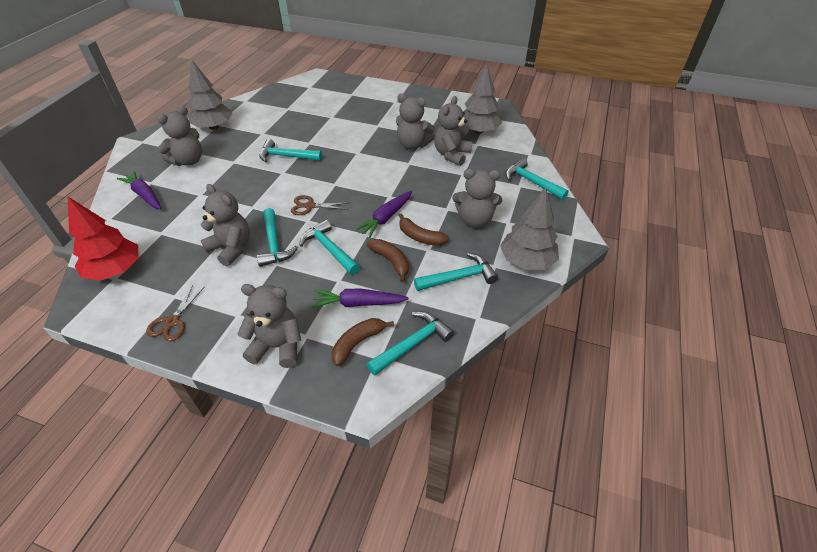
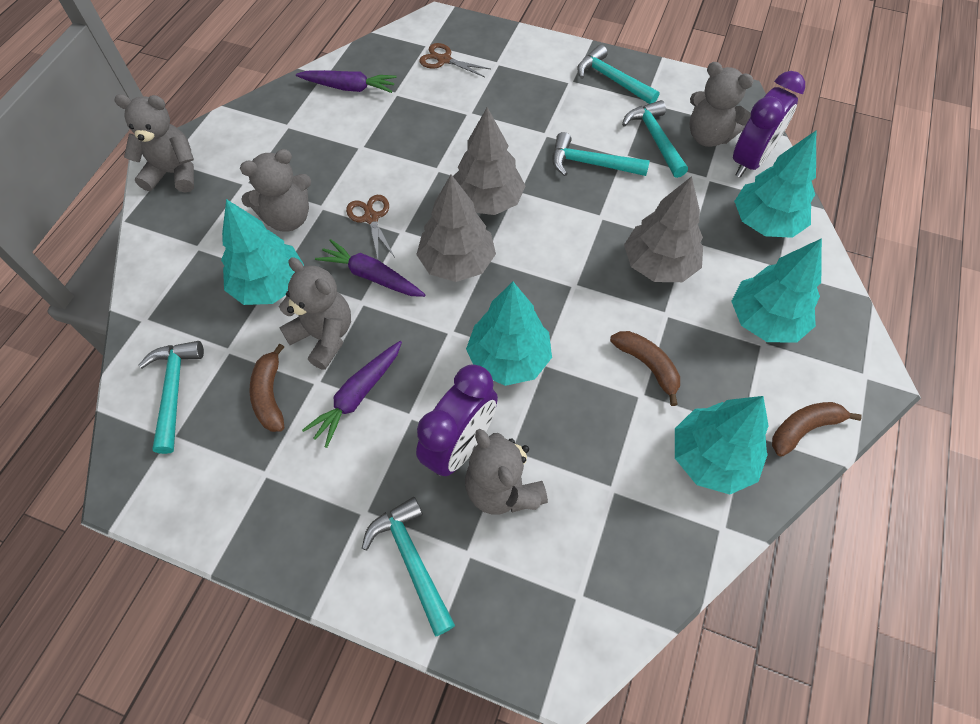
grey teddy bear: [157,106,202,166] [201,184,250,266] [238,284,301,368] [396,93,435,149] [434,96,472,166] [452,169,502,228] = 6 -> [114,94,194,192] [240,149,311,231] [279,257,351,370] [465,429,548,515] [689,62,754,147] = 5
purple clock: none = 0 -> [416,365,498,476] [733,71,805,177] = 2
red tree: [68,197,139,281] = 1 -> none = 0
turquoise hammer: [257,208,298,267] [259,139,322,162] [299,220,360,275] [367,311,454,375] [414,253,498,291] [506,158,569,200] = 6 -> [138,341,204,454] [362,497,455,636] [552,132,650,176] [577,45,659,104] [622,100,688,178] = 5
turquoise tree: none = 0 -> [221,199,304,305] [466,282,552,386] [675,396,769,494] [731,238,822,343] [734,131,816,238] = 5

